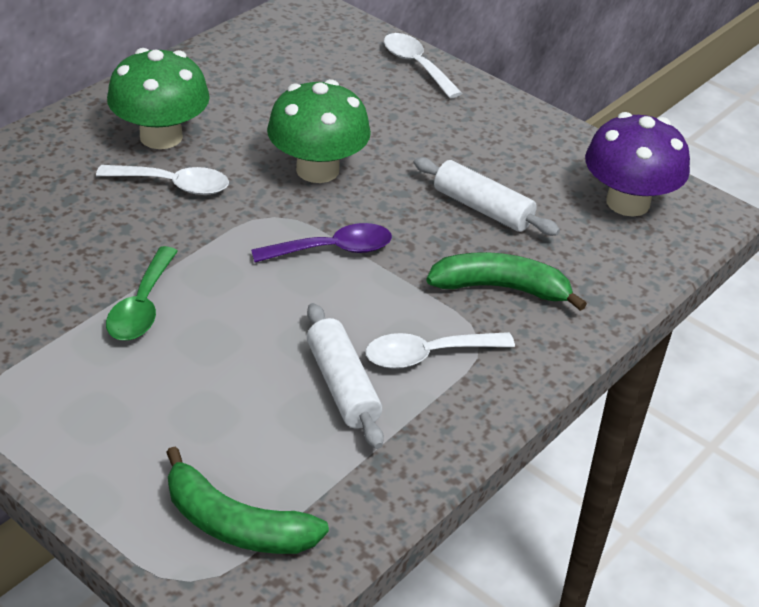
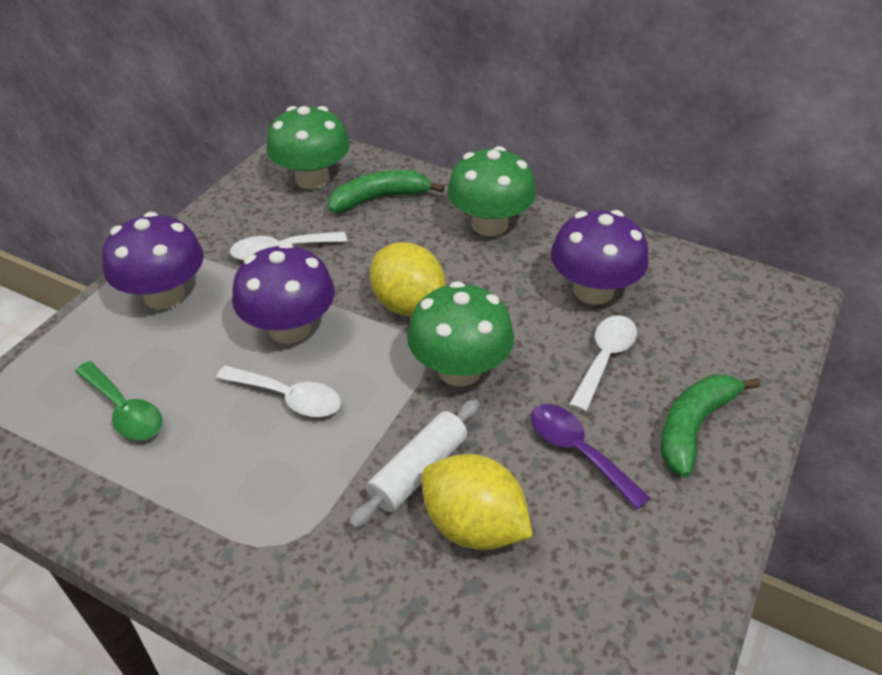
green mushroom: [107,48,210,149] [267,79,371,183] = 2 -> [266,106,350,189] [407,281,514,386] [447,146,536,236] = 3
purple mushroom: [585,112,690,217] = 1 -> [102,212,204,309] [232,242,335,344] [551,210,649,304] = 3
white rolling pin: [307,303,384,449] [414,157,560,236] = 2 -> [349,399,480,529] = 1
yellow lemon: none = 0 -> [370,242,446,317] [421,454,533,550] = 2

